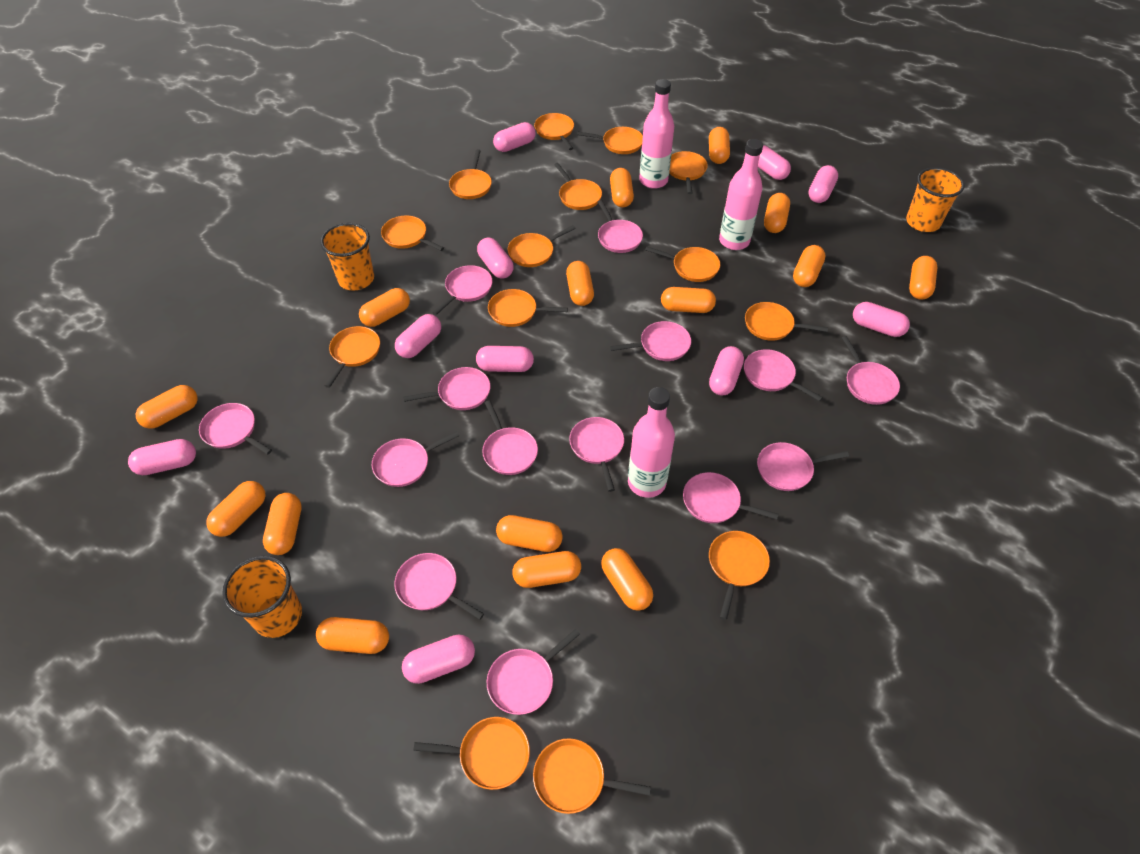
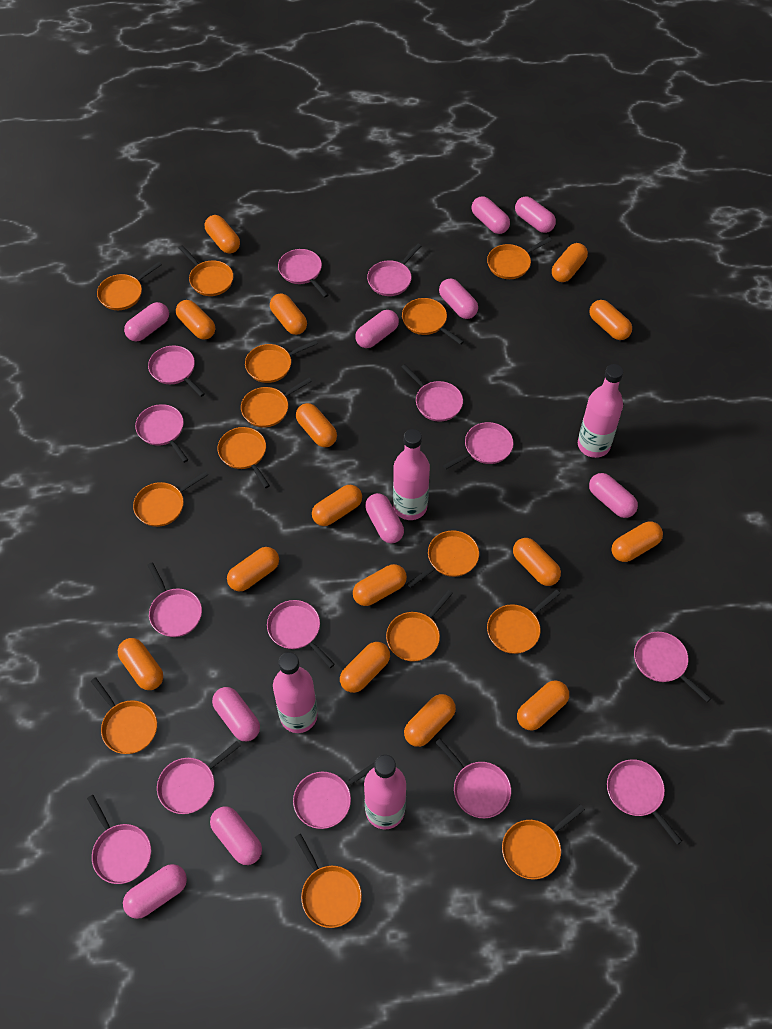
orange cup: [222,556,302,638] [320,223,374,291] [906,167,965,232] = 3 -> none = 0
pink bottle: [628,387,675,498] [639,79,674,189] [719,139,763,250] = 3 -> [273,652,318,733] [364,755,406,829] [393,429,430,520] [578,364,624,458] = 4

